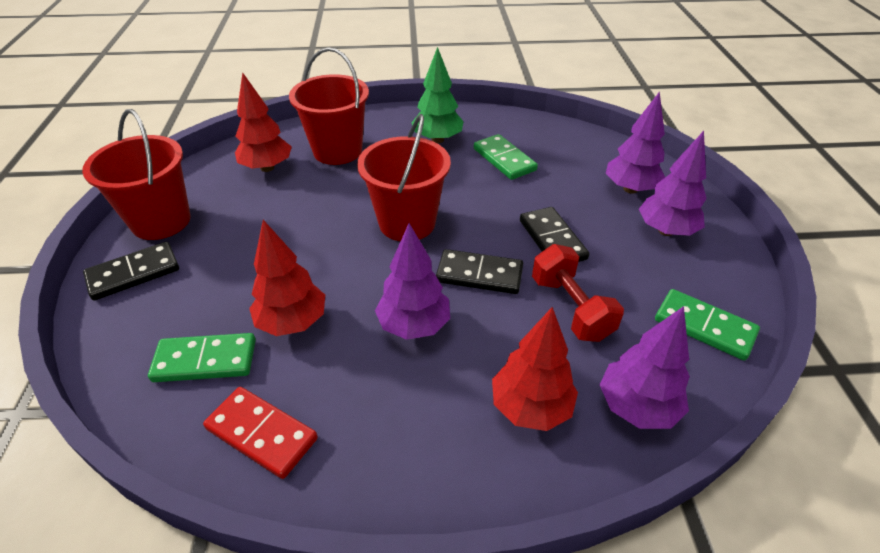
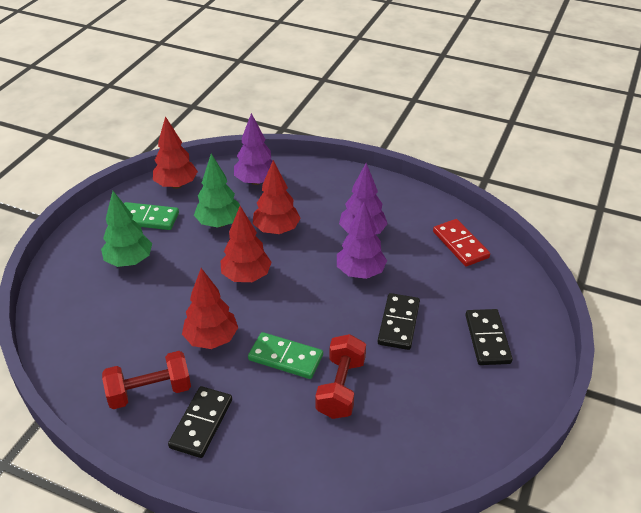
green domino: [148,333,256,382] [474,134,538,180] [655,289,760,361] = 3 -> [124,202,179,230] [248,332,323,379] = 2
green tree: [412,47,464,143] = 1 -> [101,191,152,267] [194,154,240,228] = 2
purple tree: [375,223,450,340] [600,306,690,429] [606,91,665,194] [639,131,707,236] = 4 -> [234,113,273,185] [337,202,387,279] [339,163,388,234] = 3
red bucket: [82,109,191,240] [289,47,369,165] [357,114,451,241] = 3 -> none = 0
red dumbbell: [532,244,624,342] = 1 -> [102,351,191,409] [315,334,366,419] = 2
red tree: [235,72,292,172] [249,220,325,336] [492,307,578,431] = 3 -> [153,116,198,189] [182,268,238,349] [220,206,272,282] [253,160,301,234] = 4

